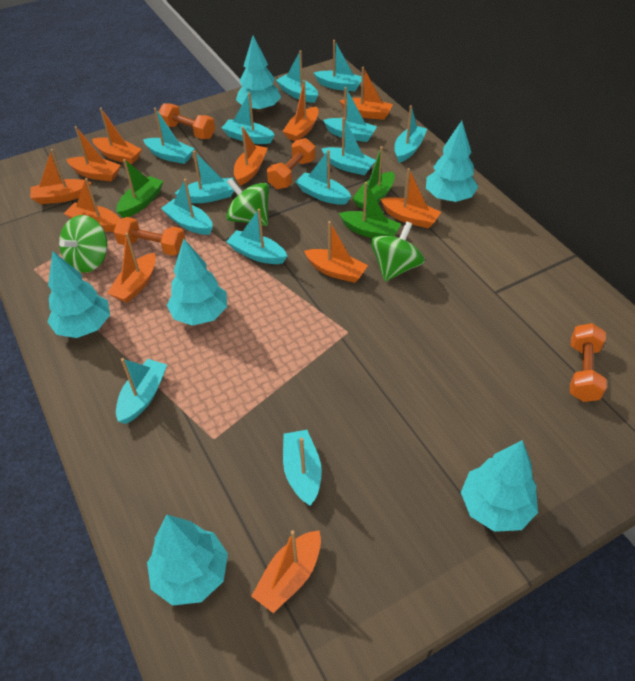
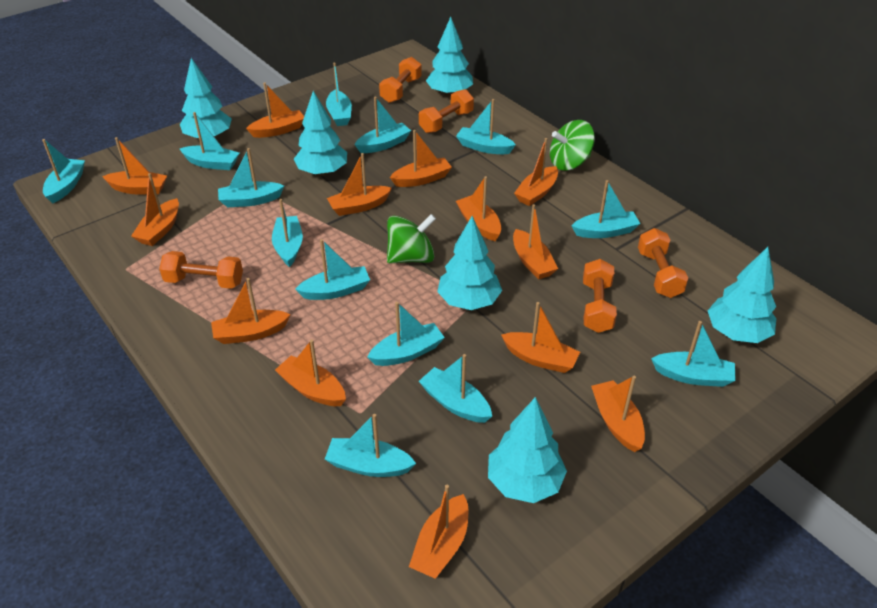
green boat: [116,159,163,218] [339,182,401,238] [352,146,395,209] = 3 -> none = 0
green spinning top: [59,215,107,273] [226,178,269,226] [370,221,425,281] = 3 -> [387,214,436,263] [550,120,595,171] = 2
orange boat: [30,149,92,204] [64,178,120,232] [66,126,121,182] [92,108,142,164] [107,233,156,303] [234,127,267,186] [251,530,321,613] [282,81,319,141] [304,221,368,283] [340,67,393,120] [380,168,441,228] = 11 -> [102,137,167,195] [131,173,179,246] [211,278,291,344] [246,83,304,138] [275,340,346,406] [327,153,392,216] [390,130,452,187] [409,485,468,579] [456,176,501,241] [501,302,580,373] [513,204,558,279] [514,138,558,206] [591,376,645,452] = 13
orange dumbbell: [114,217,186,256] [159,103,215,139] [267,138,316,189] [570,323,607,402] = 4 -> [159,251,243,289] [379,57,422,103] [419,89,474,133] [583,259,617,333] [638,228,688,298] = 5

